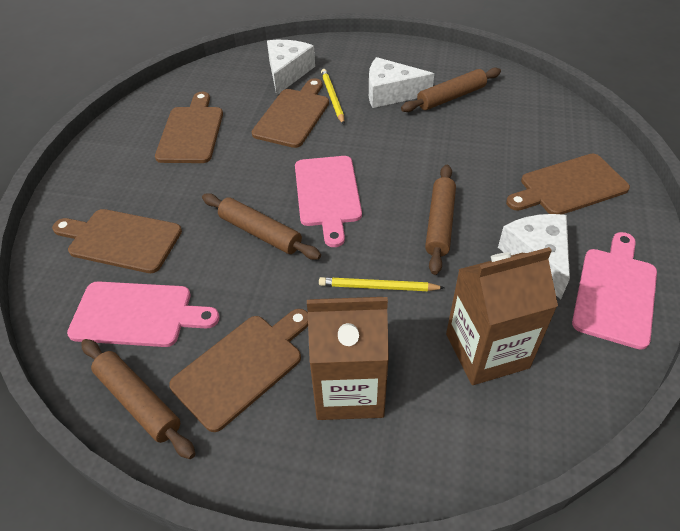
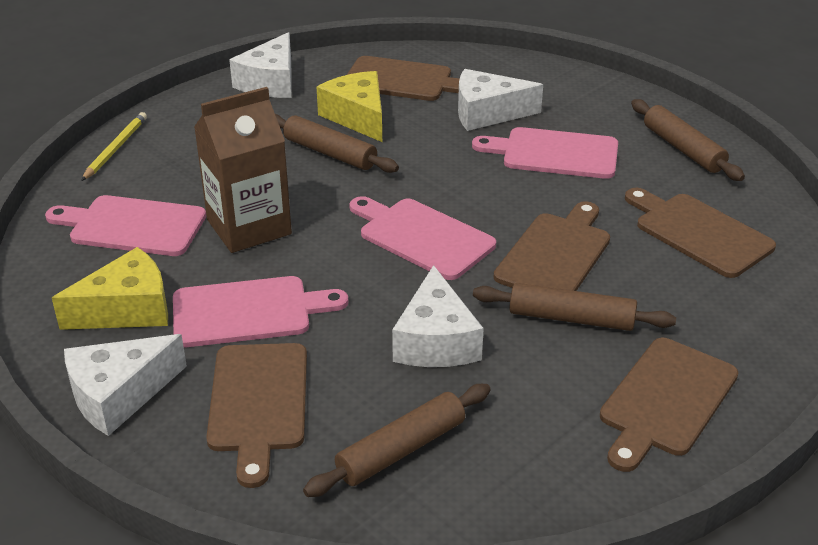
brown carton: [307,297,389,420] [446,247,558,385] = 2 -> [194,87,292,253] = 1
pink cutting board: [67,281,219,347] [295,156,362,247] [572,232,657,350] = 3 -> [45,195,206,256] [173,276,348,347] [349,196,496,280] [472,127,618,179] = 4
white cheese: [267,40,315,95] [369,57,434,108] [498,214,570,299] = 3 -> [64,334,187,436] [229,32,292,98] [392,265,484,367] [458,69,543,131] = 4
yellow cheese: none = 0 -> [52,247,168,330] [316,71,382,142] = 2
yellow pencil: [319,277,445,291] [321,69,344,124] = 2 -> [81,112,147,181] = 1

